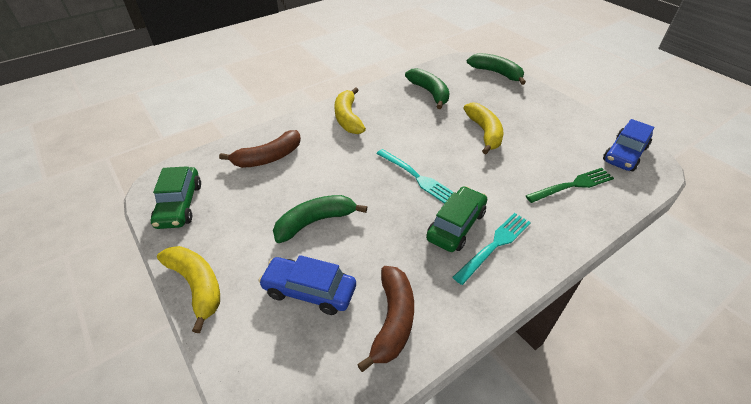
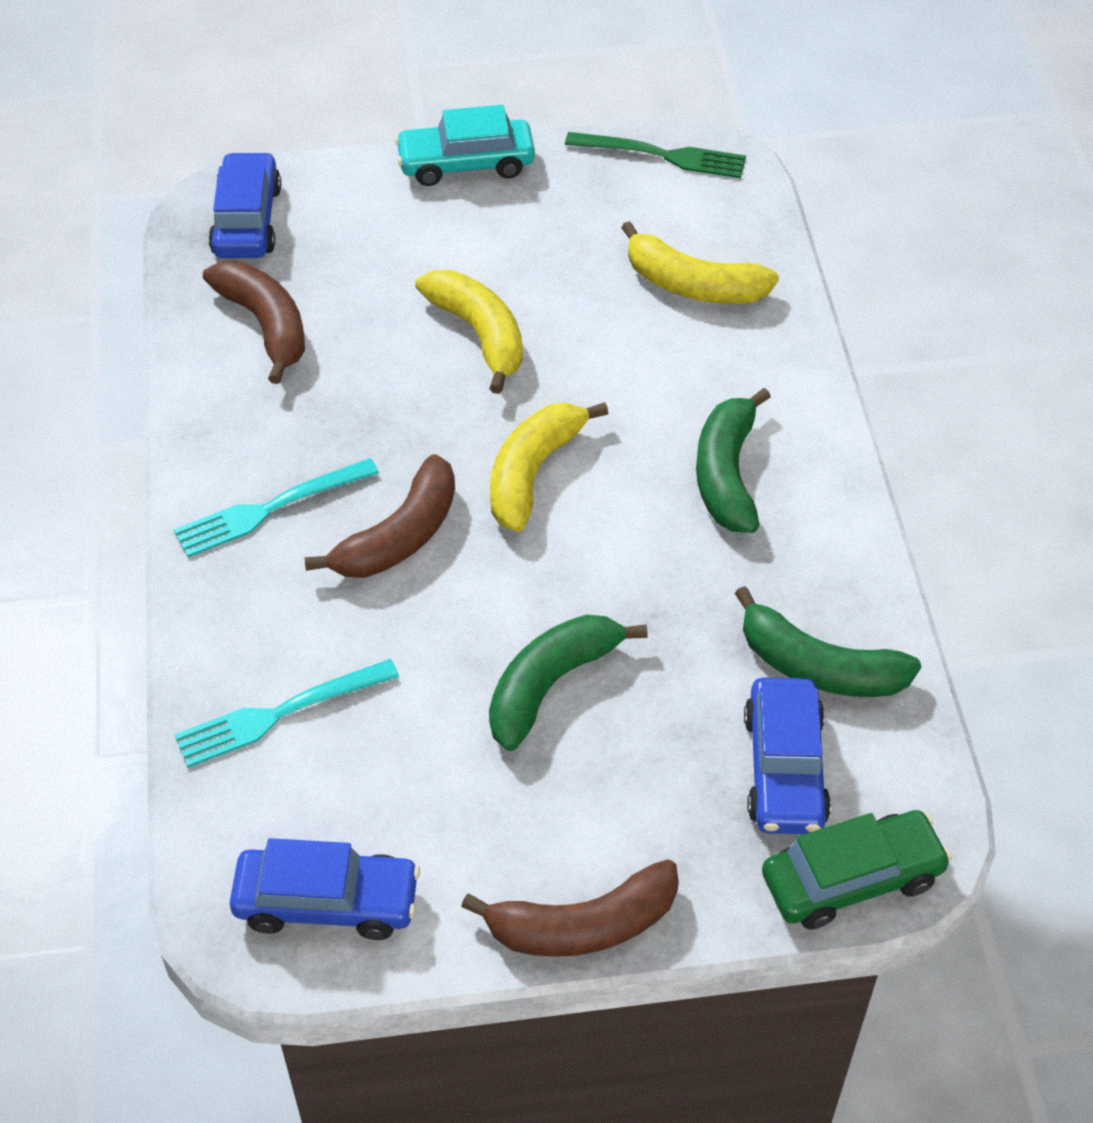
blue car: [259,255,356,315] [603,119,654,171] = 2 -> [208,152,281,258] [230,838,420,940] [744,677,831,834] = 3
brown banana: [219,130,301,168] [357,266,414,372] = 2 -> [203,261,305,384] [304,454,455,578] [461,859,679,957] = 3
green car: [151,166,201,229] [426,186,487,252] = 2 -> [762,810,952,929] = 1
turquoise car: none = 0 -> [395,105,535,186] = 1

